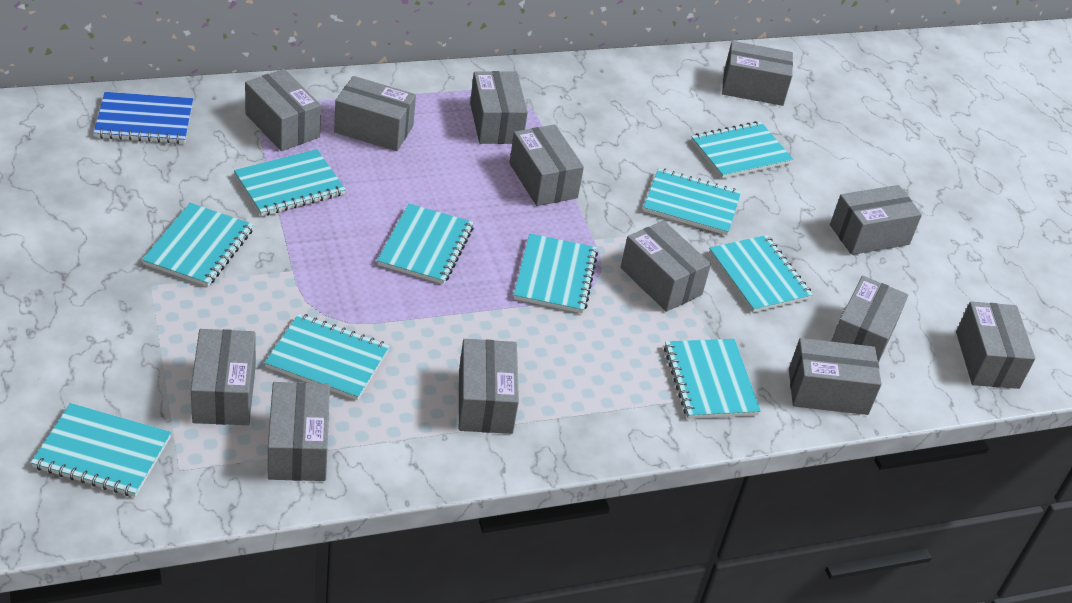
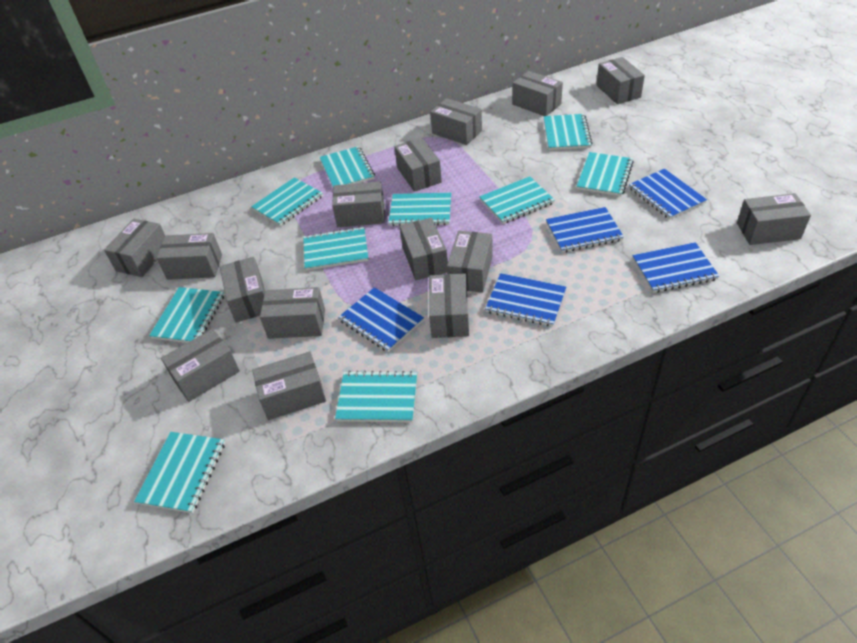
blue notebook: [94,92,193,144] = 1 -> [338,287,424,352] [485,273,566,327] [546,207,624,253] [629,169,707,220] [633,242,719,293] = 5
grey box: [191,329,256,425] [245,69,321,151] [268,382,330,481] [334,76,416,151] [459,339,519,434] [470,71,528,144] [509,125,584,206] [620,221,711,312] [722,41,793,106] [789,338,882,415] [830,185,922,255] [831,276,908,363] [956,302,1035,389] = 13 -> [104,219,165,277] [156,233,222,280] [161,329,240,402] [220,257,265,322] [252,351,326,420] [260,287,325,339] [332,181,385,227] [394,137,442,192] [400,218,448,280] [429,273,469,338] [430,98,482,145] [447,231,493,292] [512,71,563,116] [596,57,645,104] [737,193,811,245] = 15

